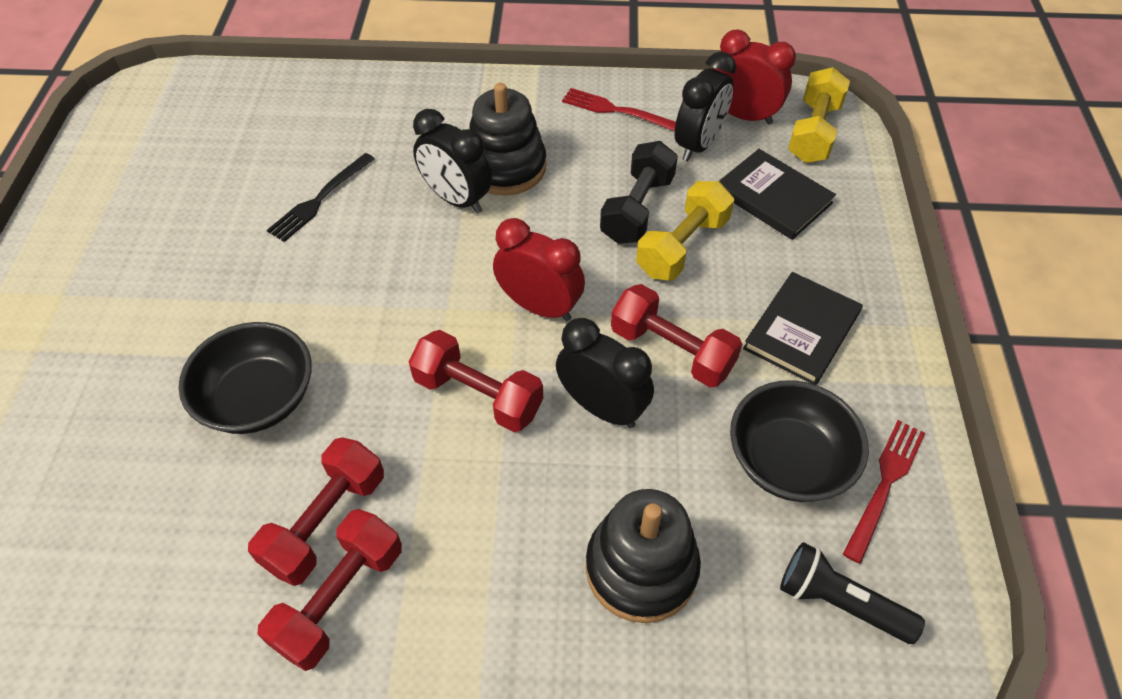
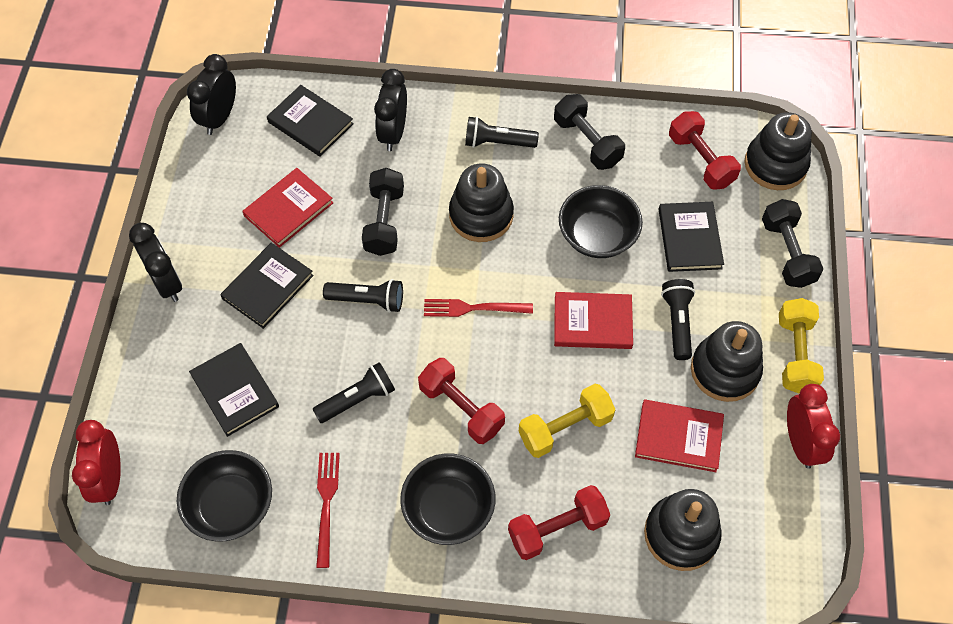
black book: [719,149,836,240] [743,272,863,385] = 2 -> [189,343,279,437] [220,243,314,329] [267,85,354,157] [659,202,724,272] = 4
black bowl: [178,322,312,434] [730,380,869,502] = 2 -> [177,450,272,542] [400,453,496,545] [559,185,643,258] = 3
black dumbbell: [600,141,678,244] = 1 -> [362,168,404,256] [554,94,625,170] [762,199,823,288] = 3
black flashlight: [780,542,925,644] = 1 -> [313,362,395,423] [323,279,403,313] [465,116,539,148] [661,279,695,360] = 4
black fork: [267,153,374,242] = 1 -> none = 0
black stacking toy: [469,83,546,195] [586,489,701,623] = 2 -> [449,163,514,242] [644,489,722,571] [691,321,763,402] [744,112,812,190] = 4
red book: none = 0 -> [242,168,333,248] [554,292,633,349] [635,400,724,472] = 3
red dumbbell: [248,437,384,586] [258,509,402,671] [409,330,543,432] [611,284,742,387] = 4 -> [418,358,505,444] [508,485,610,560] [669,111,741,190] = 3

